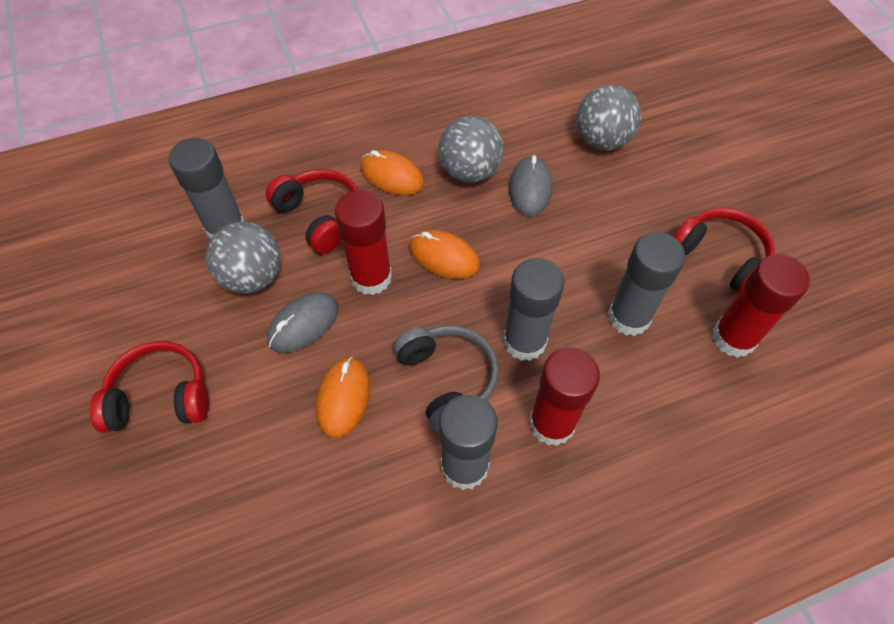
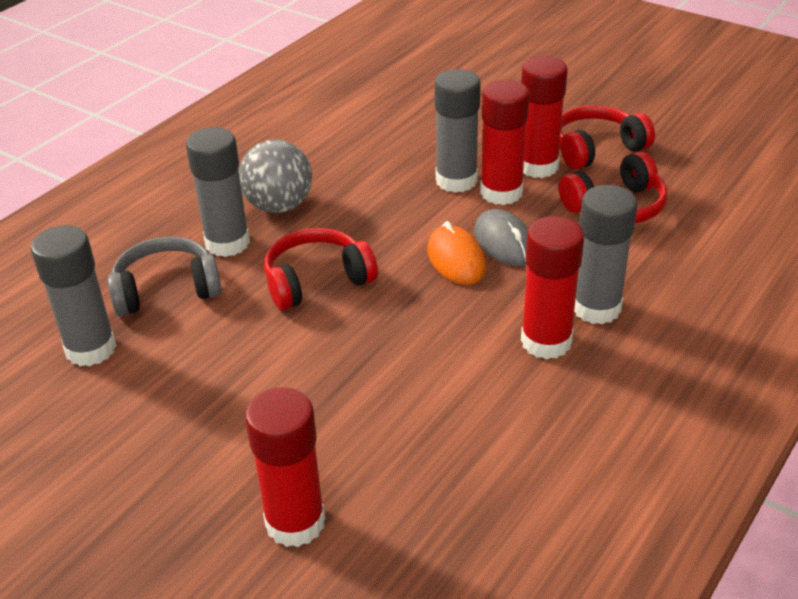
grey ball: [206,222,281,294] [439,116,504,183] [576,85,641,150] = 3 -> [239,139,312,213] = 1
grey mouse: [267,292,339,353] [509,155,552,216] = 2 -> [474,209,528,266] = 1
orange mouse: [316,357,370,438] [360,150,424,195] [409,230,480,279] = 3 -> [427,221,486,285] = 1
red glue stick: [335,190,392,295] [529,347,600,446] [712,254,810,358] = 3 -> [245,387,325,547] [480,80,530,205] [521,56,568,178] [521,216,584,359] = 4

